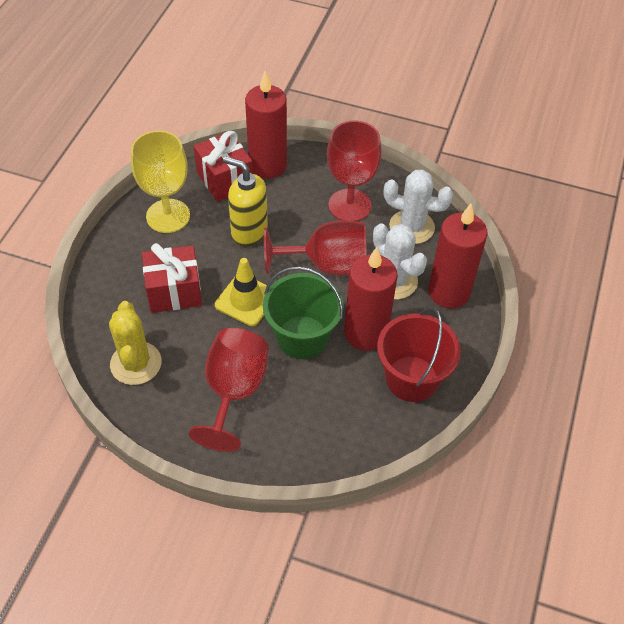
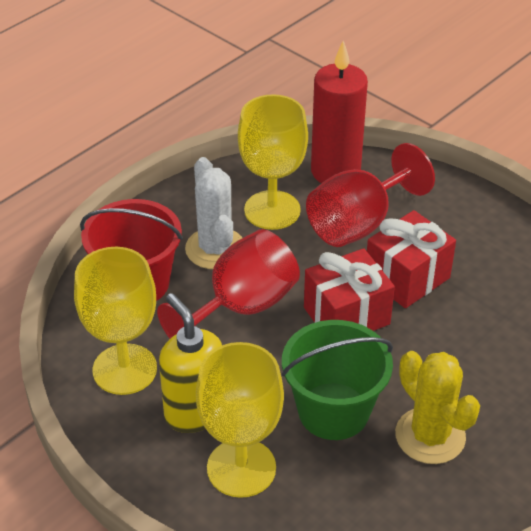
red candle: [245,71,287,179] [344,247,397,351] [428,204,488,309] = 3 -> [311,41,368,183] = 1
red goblet: [189,328,269,452] [264,221,366,276] [327,121,382,222] = 3 -> [157,229,300,339] [306,143,435,247] = 2
white cactus: [373,223,427,300] [384,170,453,244] = 2 -> [185,157,242,269] = 1
yellow goblet: [131,131,190,233] = 1 -> [74,247,157,395] [196,342,284,498] [238,94,308,230] = 3
yellow traffic cone: [215,258,267,326] = 1 -> none = 0

